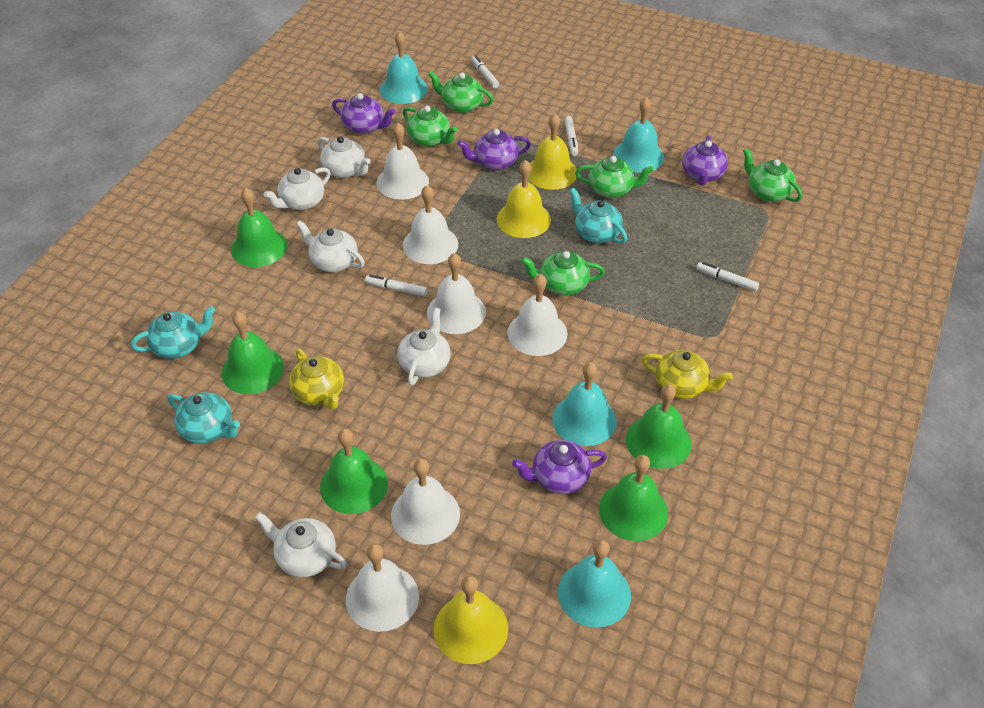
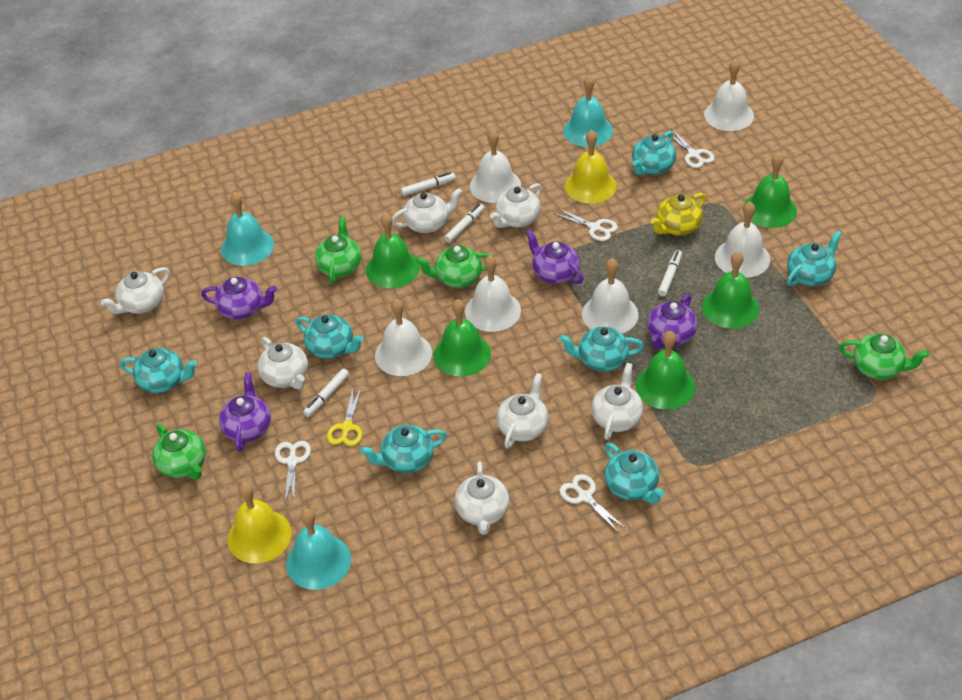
green teapot: [403,106,458,147] [428,71,494,113] [521,251,605,295] [575,156,654,198] [743,148,802,202] = 5 -> [152,424,206,480] [315,216,361,284] [416,245,494,288] [839,334,929,380] = 4
turquoise bell: [380,31,428,104] [552,362,617,446] [558,539,631,628] [613,97,664,173] = 4 -> [221,192,274,266] [286,509,351,590] [563,75,613,147] = 3
turquoise teapot: [131,306,216,359] [168,392,240,444] [569,188,627,244] = 3 -> [120,348,197,393] [296,315,364,359] [360,425,447,473] [559,327,644,372] [605,443,665,504] [632,131,676,175] [787,231,842,286] = 7
white scissors: none = 0 -> [275,441,311,505] [553,208,618,241] [559,474,626,533] [671,128,715,168] = 4
white teapot: [255,512,347,577] [263,167,331,210] [296,221,365,272] [318,136,371,178] [397,308,451,386] = 5 -> [101,267,170,314] [258,337,308,389] [392,188,462,233] [455,462,509,535] [490,183,542,228] [496,373,549,449] [591,363,644,440] = 7
yellow bell: [434,575,508,664] [497,160,551,238] [528,113,577,190] = 3 -> [228,483,291,564] [565,130,616,204] = 2
yellow scissors: none = 0 -> [327,387,362,446] = 1
yellow teapot: [289,349,344,409] [642,350,733,399] = 2 -> [650,193,706,236] = 1

